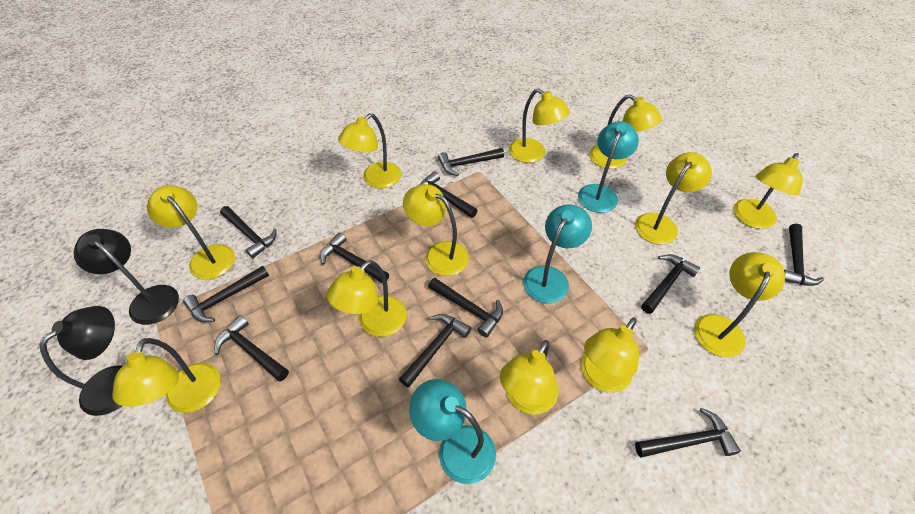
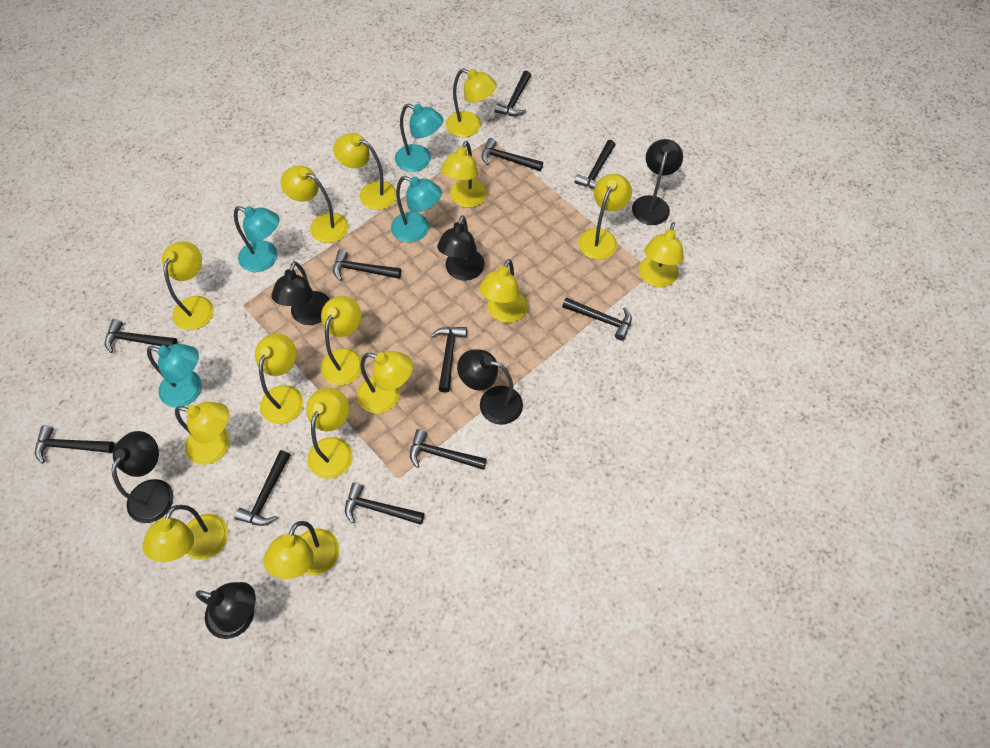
black lamp: [39,306,122,416] [74,229,179,325] = 2 -> [111,431,174,523] [196,582,256,639] [271,261,330,325] [437,215,485,281] [457,349,523,425] [632,139,683,225] = 6
turquoise lamp: [409,379,496,484] [523,204,592,303] [578,121,639,213] = 3 -> [147,344,202,407] [234,206,280,272] [391,176,442,242] [395,103,443,172] = 4
yellow lamp: [112,338,221,413] [147,185,235,280] [327,260,407,337] [338,113,402,188] [403,184,469,276] [500,340,558,415] [509,89,570,163] [581,317,639,393] [589,94,662,169] [635,152,712,245] [694,252,785,358] [734,153,803,229] = 12 -> [142,505,228,562] [162,241,214,330] [175,402,230,465] [255,333,303,424] [264,521,339,579] [280,165,349,243] [306,387,352,479] [321,296,361,385] [333,133,396,210] [357,351,413,413] [441,141,487,208] [446,68,497,137] [479,259,528,323] [579,174,632,260] [639,222,684,287] = 15

